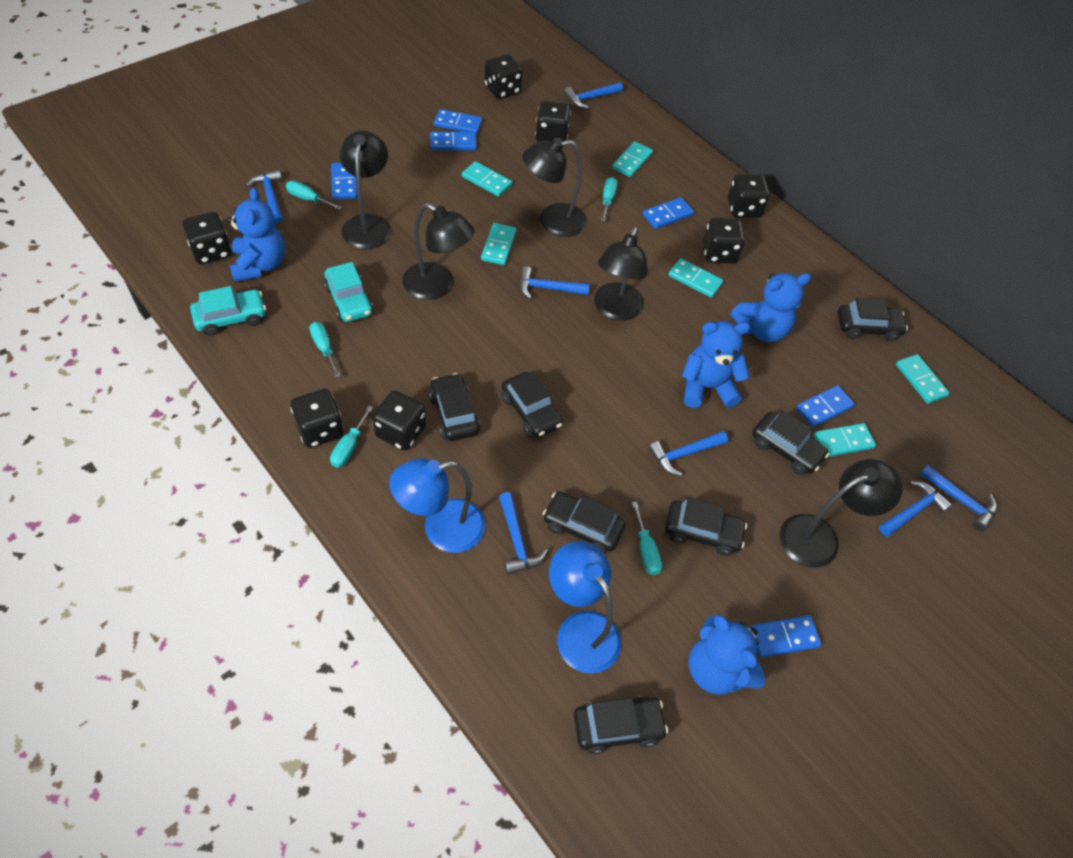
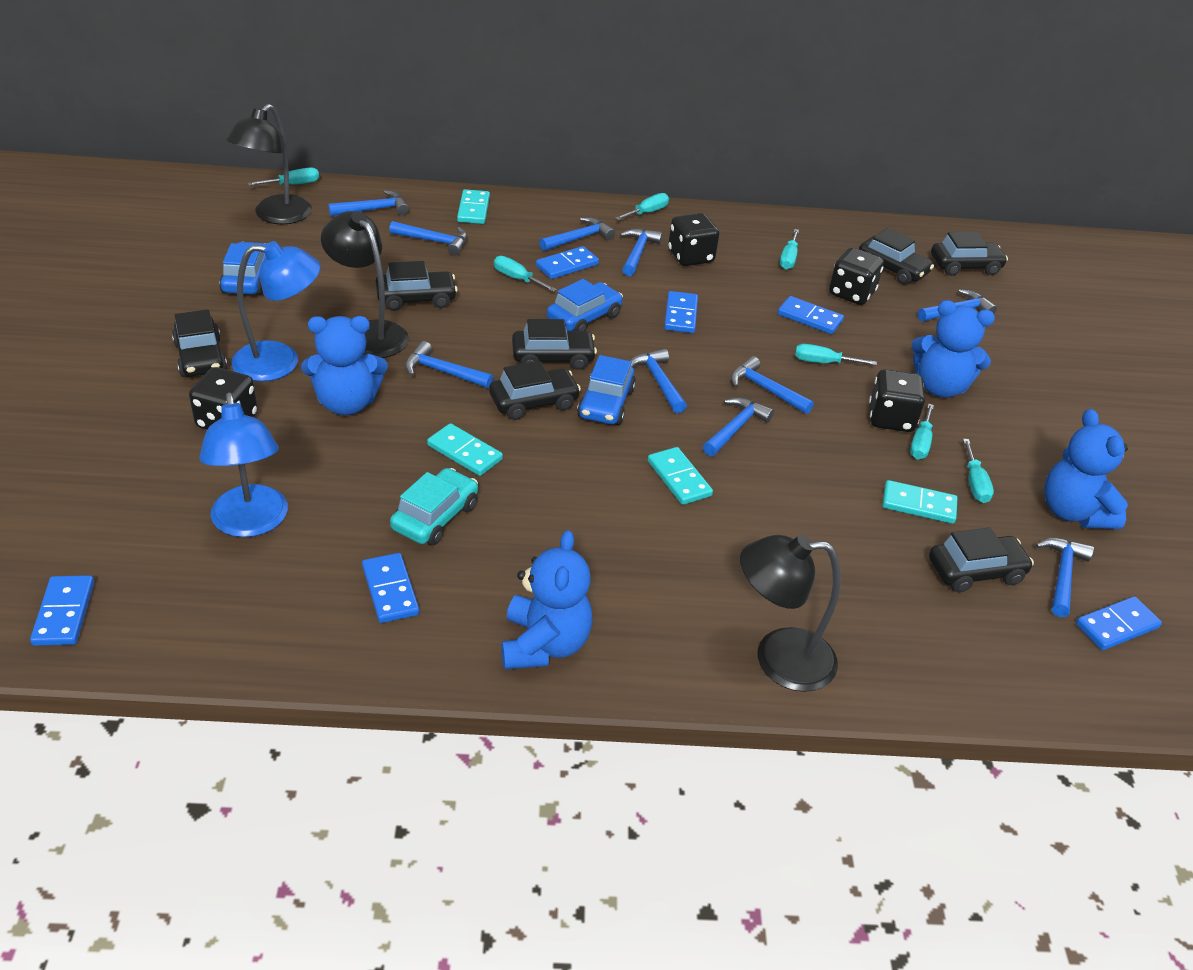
black dice: [183,212,232,264] [291,389,344,448] [372,390,426,451] [485,54,523,99] [535,101,571,142] [703,218,745,264] [728,174,770,218] = 7 -> [189,367,258,430] [668,213,719,266] [829,247,884,305] [869,369,925,432] = 4
black lamp: [340,130,391,249] [403,203,475,300] [523,138,587,237] [594,227,648,321] [780,459,903,568] = 5 -> [227,104,312,224] [321,211,409,358] [740,535,841,692] = 3
blue car: none = 0 -> [219,242,267,295] [547,279,623,331] [577,355,636,425] = 3
blue hammer: [246,170,283,223] [499,492,548,575] [519,266,590,299] [564,82,623,109] [649,431,728,476] [879,481,952,536] [919,465,997,531] = 7 -> [328,190,409,216] [389,221,467,256] [405,341,493,388] [539,217,615,251] [620,228,663,276] [630,349,687,413] [703,397,774,456] [731,356,814,414] [918,289,997,321] [1035,538,1094,617] = 10
turquoise car: [190,286,266,336] [324,262,374,322] = 2 -> [390,468,478,546] = 1
turquoise domino: [462,161,512,197] [481,223,517,265] [612,141,653,177] [668,258,723,298] [813,423,876,457] [896,354,950,404] = 6 -> [427,423,503,476] [457,189,490,224] [648,447,713,505] [882,480,958,524] = 4
turquoise screwdriver: [286,181,342,210] [310,322,340,378] [330,406,373,468] [601,177,618,221] [632,501,662,575] = 5 -> [247,167,319,186] [494,256,557,292] [615,193,669,220] [780,229,799,270] [795,344,877,365] [910,404,934,459] [963,439,994,503] = 7

